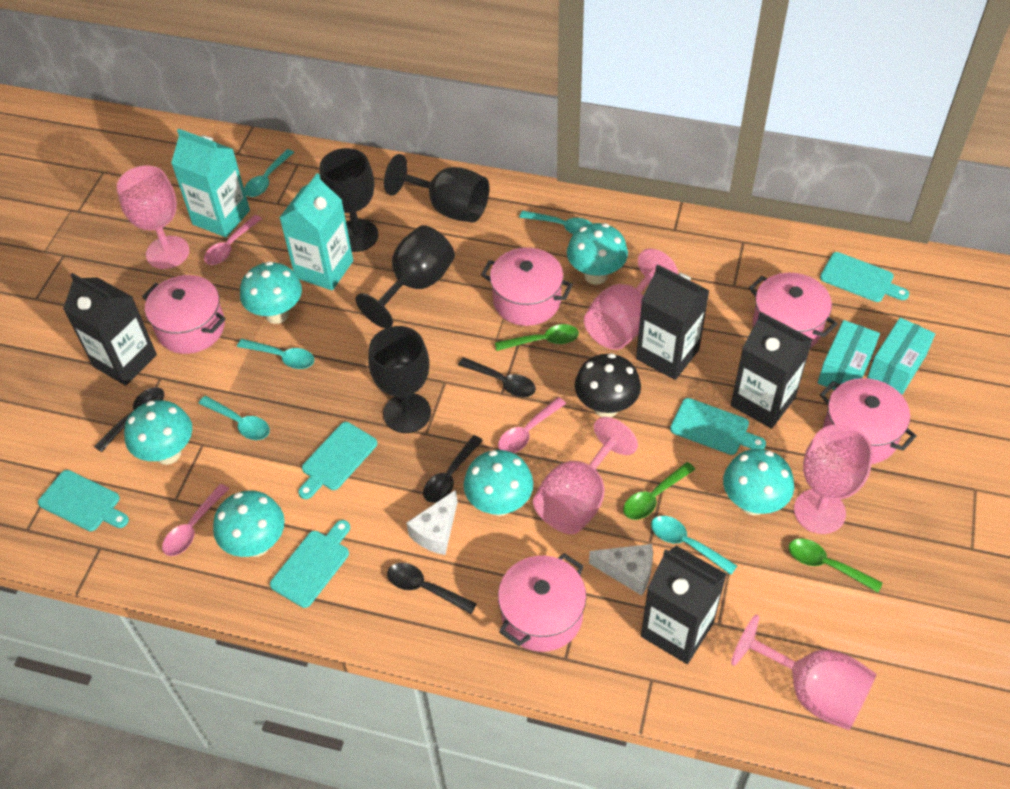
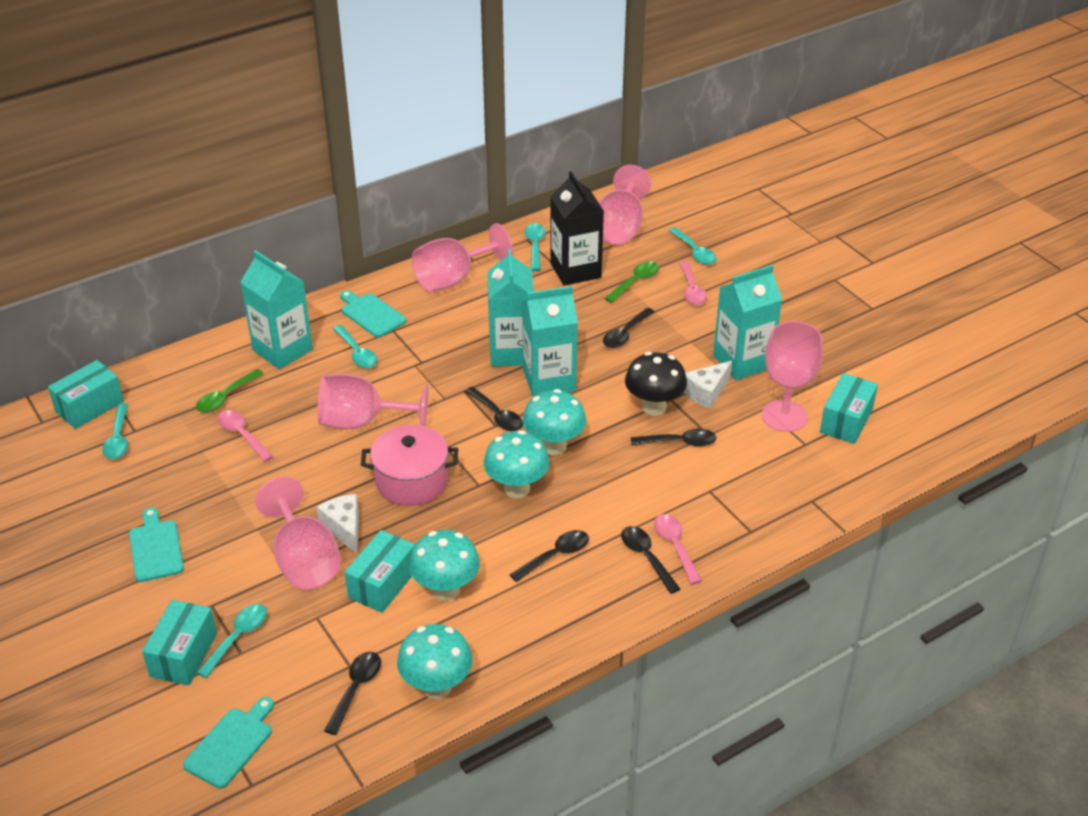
black carton: [63,273,157,386] [636,264,709,380] [641,546,727,664] [731,312,813,429] = 4 -> [550,171,604,286] = 1
black goblet: [319,148,378,252] [356,225,455,328] [368,326,431,433] [384,154,489,223] = 4 -> none = 0
black spoon: [94,387,164,452] [387,563,477,614] [423,435,483,503] [458,357,536,397] = 4 -> [324,652,381,735] [465,387,523,431] [510,530,589,582] [603,308,654,348] [621,526,680,594] [631,429,716,447] = 6
green spoon: [495,324,579,351] [623,462,695,520] [789,539,883,592] = 3 -> [196,369,264,413] [604,261,659,303] = 2
pink pot: [142,275,226,354] [481,248,573,326] [498,553,586,652] [749,273,837,348] [820,378,917,464] = 5 -> [361,425,458,506] = 1
turquoise box: [818,320,880,390] [867,317,935,394] = 2 -> [48,360,124,429] [142,600,217,685] [345,530,415,613] [820,373,878,444] = 4
turquoise carton: [171,129,250,238] [279,173,353,291] = 2 -> [240,250,313,369] [487,249,534,367] [522,286,578,397] [713,265,782,380] = 4
turquoise cutting board: [38,470,129,531] [270,520,350,608] [298,422,377,499] [670,398,766,455] [820,252,909,302] = 5 -> [129,508,184,582] [183,697,274,789] [340,290,406,337] = 3
turquoise mushroom: [124,400,192,465] [213,490,285,557] [240,261,302,324] [464,450,533,516] [567,223,628,285] [723,449,794,515] = 6 -> [397,624,472,699] [409,530,480,601] [484,430,550,498] [522,389,586,455] = 4

